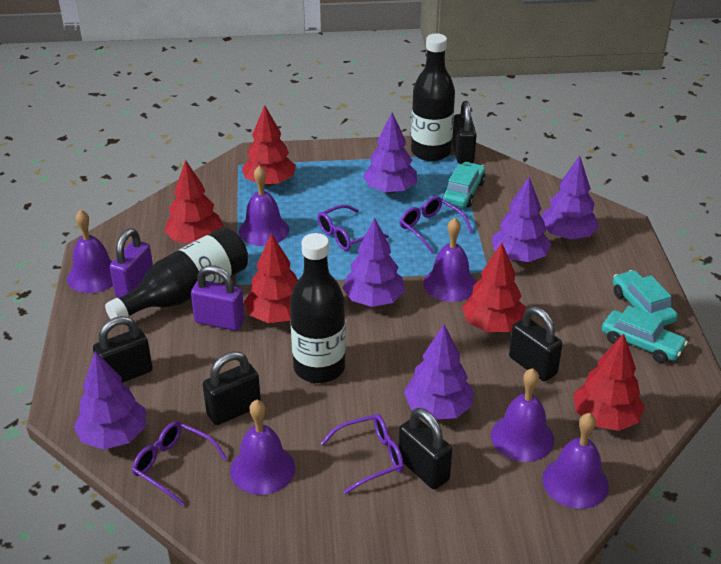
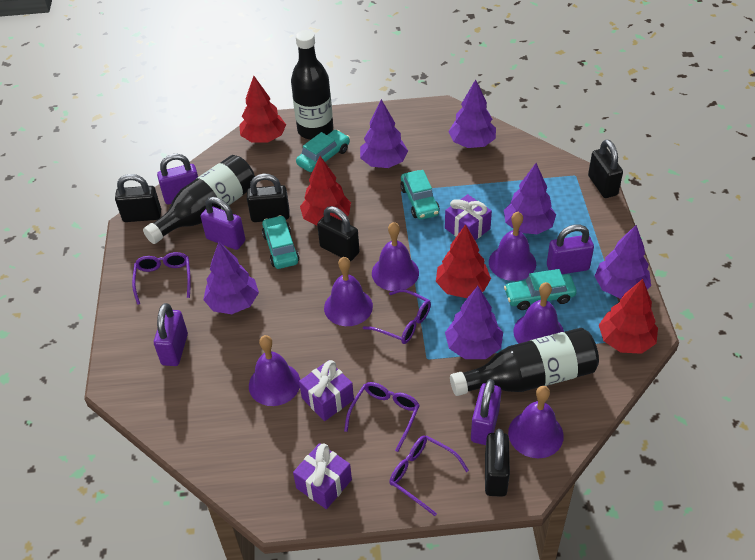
purple gift: none = 0 -> [293,443,352,509] [299,360,354,421] [445,194,492,240] = 3
purple padlock: [110,228,153,298] [191,265,245,331] = 2 -> [154,303,188,366] [157,154,198,204] [201,197,245,250] [471,379,501,445] [547,224,594,274] = 5
red tree: [165,160,224,243] [242,105,296,186] [244,233,298,323] [462,243,526,332] [573,333,645,431] = 5 -> [240,76,286,142] [300,156,351,226] [436,224,491,298] [599,279,658,354] = 4
turquoise car: [442,162,486,208] [602,306,688,363] [613,270,678,326] = 3 -> [262,215,299,269] [296,130,350,172] [400,170,440,220] [504,269,576,310] = 4

